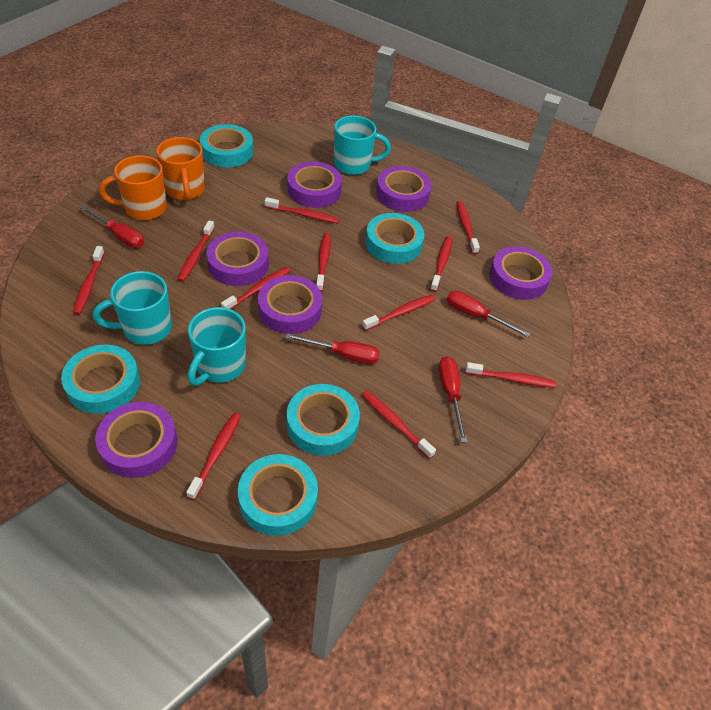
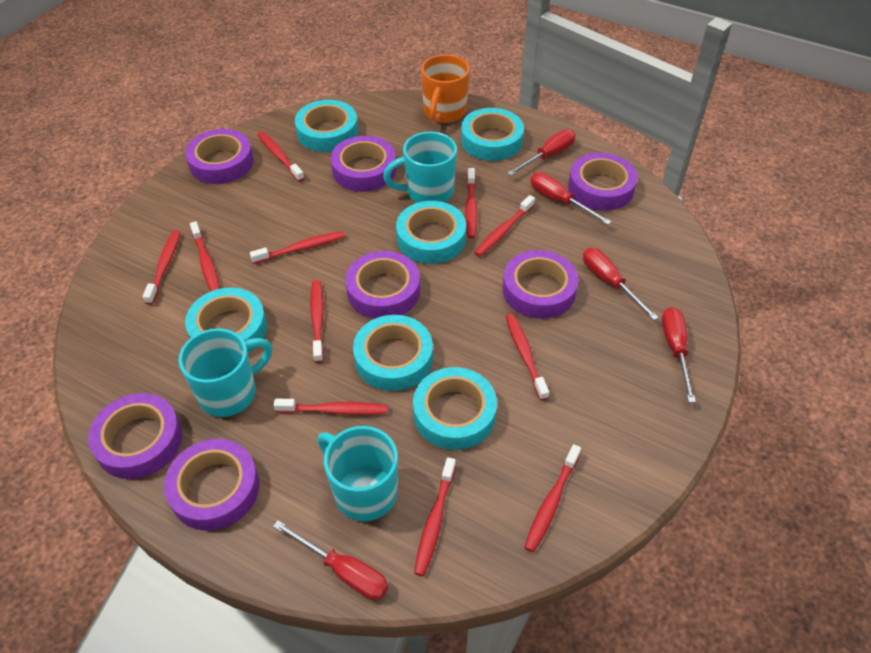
orange mug: [99,155,167,220] [156,137,205,201] = 2 -> [421,54,470,123] = 1
purple tape: [95,402,177,478] [206,232,269,286] [258,275,322,334] [288,162,342,208] [376,166,431,212] [490,246,552,300] = 6 -> [88,393,182,479] [164,439,260,531] [185,129,254,184] [331,136,396,192] [345,251,420,319] [503,250,579,319] [568,153,638,211] = 7
red screwdriver: [79,205,144,248] [285,333,380,364] [439,357,467,442] [447,291,531,337] = 4 -> [273,520,388,600] [507,129,576,176] [530,173,612,225] [583,248,659,320] [662,307,696,403] = 5
turquoise tape: [61,344,140,414] [200,124,253,168] [238,454,318,536] [287,384,360,456] [365,213,424,264] = 5 -> [185,287,267,353] [295,100,358,152] [353,315,433,391] [396,201,466,264] [413,367,497,450] [461,108,524,161] = 6

